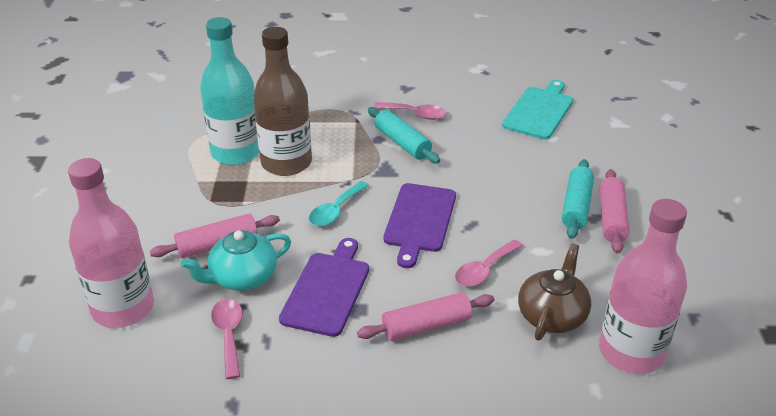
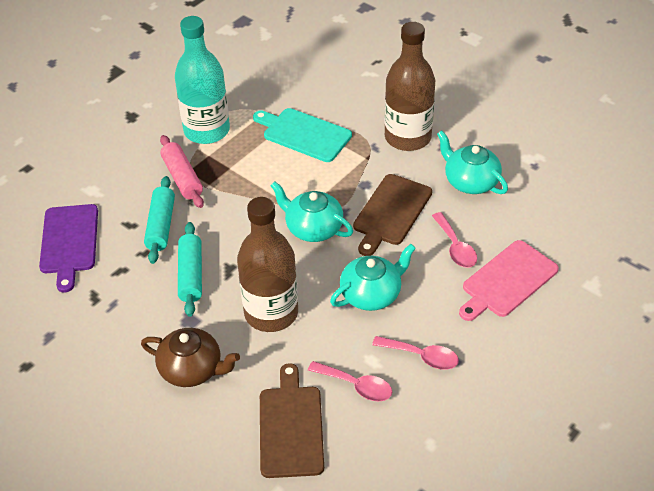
brown bottle: [253,27,312,176] = 1 -> [237,197,298,332] [384,22,435,151] = 2
brown cutting board: none = 0 -> [260,363,324,478] [353,174,432,256] = 2
pink bottle: [68,158,154,328] [599,199,687,374] = 2 -> none = 0
pink cutting board: none = 0 -> [459,240,559,321] = 1
pink rolling pin: [150,214,280,258] [357,292,495,341] [600,169,630,254] = 3 -> [160,135,204,208] = 1
purple cutting board: [279,238,369,337] [383,183,456,268] = 2 -> [39,204,98,292] = 1
turquoise spoon: [309,181,369,226] = 1 -> none = 0
turquoise teapot: [181,230,291,291] = 1 -> [270,181,353,242] [330,244,416,311] [437,131,508,194] = 3

